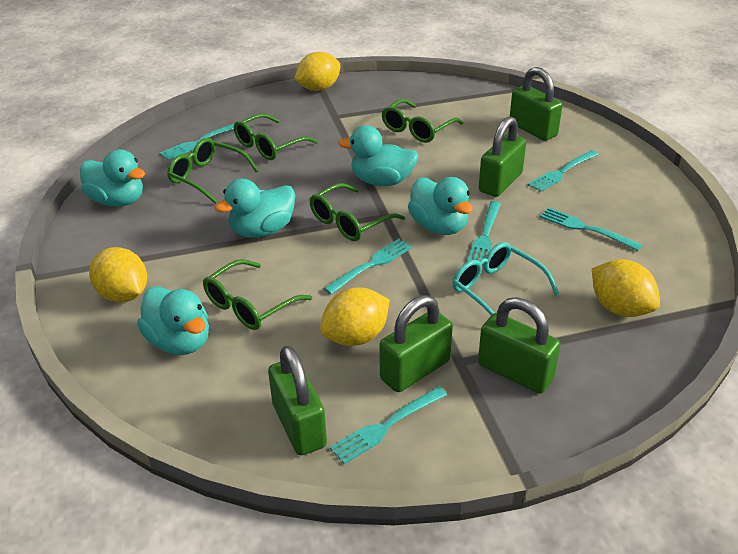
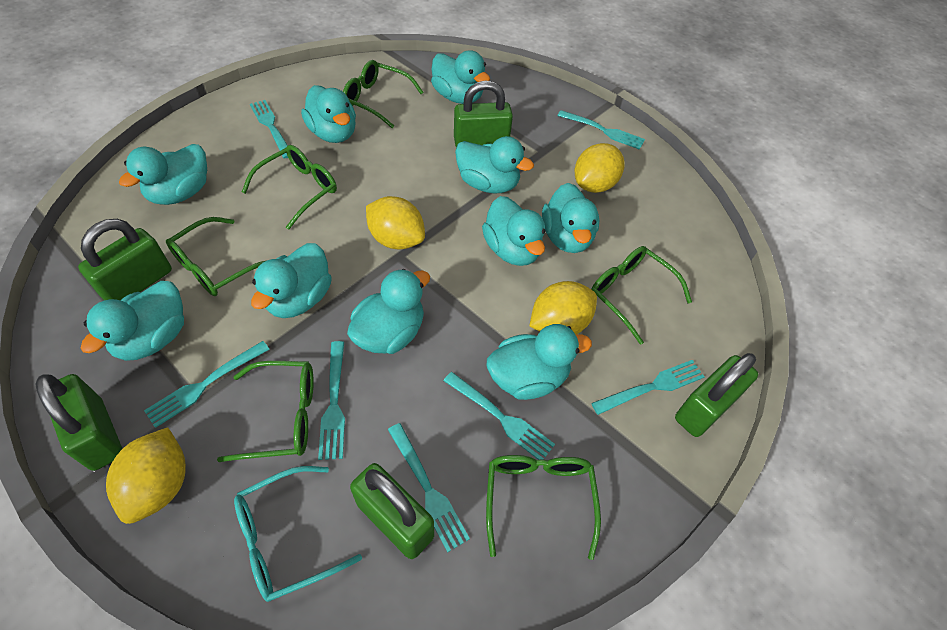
green glasses: [167,138,259,204] [203,259,312,330] [234,114,318,160] [310,183,405,241] [382,99,463,143] = 5 -> [166,217,265,296] [217,361,314,462] [242,145,337,230] [343,60,424,128] [486,455,601,560] [591,246,692,345] = 6
turquoise duck: [80,149,145,207] [137,286,209,355] [214,179,295,238] [338,125,418,186] [408,177,473,235] = 5 -> [81,281,184,361] [119,144,207,205] [251,243,332,318] [301,85,356,143] [347,269,430,354] [431,50,490,104] [455,136,534,194] [482,196,545,266] [487,324,592,400] [542,183,599,253] = 10
turquoise fork: [160,123,235,160] [323,239,412,294] [330,386,447,464] [467,201,501,262] [528,150,599,192] [540,207,642,251] = 6 -> [144,341,270,428] [250,100,288,159] [318,341,345,460] [388,423,470,552] [443,372,555,460] [557,110,645,150] [591,360,704,415] = 7

